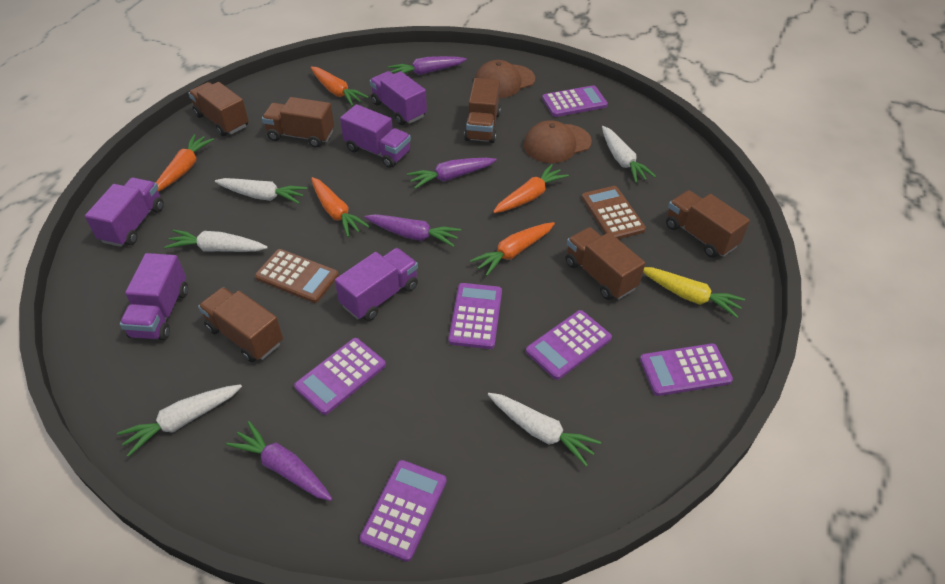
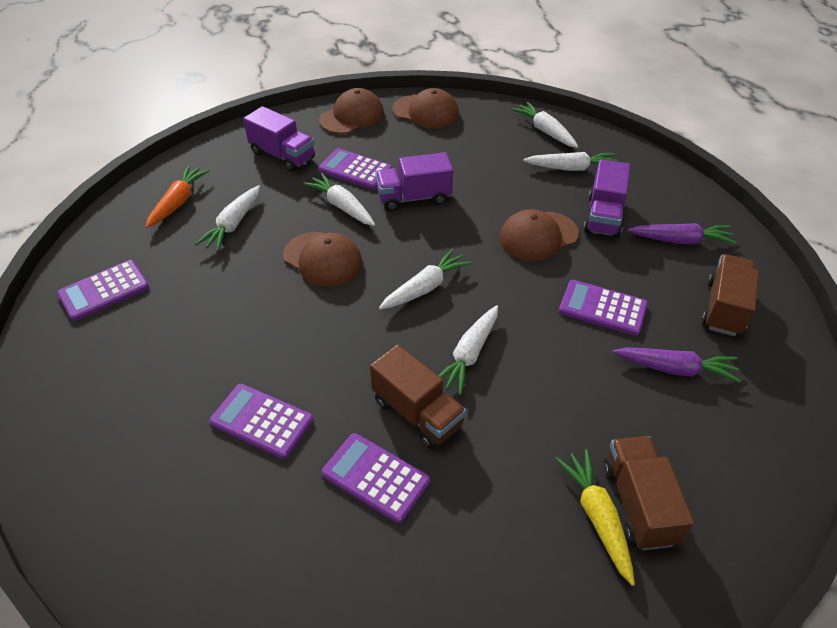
brown calculator: [255,249,339,303] [582,186,646,239] = 2 -> none = 0
brown cap: [475,60,535,98] [524,120,592,163] = 2 -> [283,232,363,287] [319,88,384,134] [393,88,459,128] [499,209,579,261] = 4
brown truck: [188,82,249,136] [198,287,283,362] [262,97,334,148] [464,78,501,143] [566,227,645,300] [666,190,750,258] = 6 -> [370,345,466,449] [603,436,694,550] [701,254,759,336] = 3
orange carrot: [156,134,214,192] [310,67,369,106] [311,177,370,237] [470,222,555,276] [493,164,569,213] = 5 -> [145,165,210,228] = 1
purple calculator: [294,338,386,415] [360,460,447,562] [448,283,502,349] [526,310,612,380] [542,85,608,117] [640,343,733,396] = 6 -> [57,260,149,321] [209,384,313,459] [318,148,392,190] [321,433,430,523] [559,280,648,336] = 5
purple carrot: [226,421,332,501] [365,214,461,247] [388,56,467,75] [407,158,497,189] = 4 -> [613,347,741,383] [628,223,737,245] = 2
purple truck: [85,178,164,247] [120,253,188,340] [335,248,418,321] [340,104,411,168] [370,71,427,125] = 5 -> [243,106,315,172] [375,152,453,211] [584,159,630,238] = 3
white carrot: [117,384,242,457] [164,230,268,252] [215,178,307,204] [488,393,601,467] [602,126,656,183] = 5 -> [195,185,260,251] [303,173,375,226] [379,248,472,310] [439,306,498,395] [511,102,578,148] [523,152,617,171] = 6

